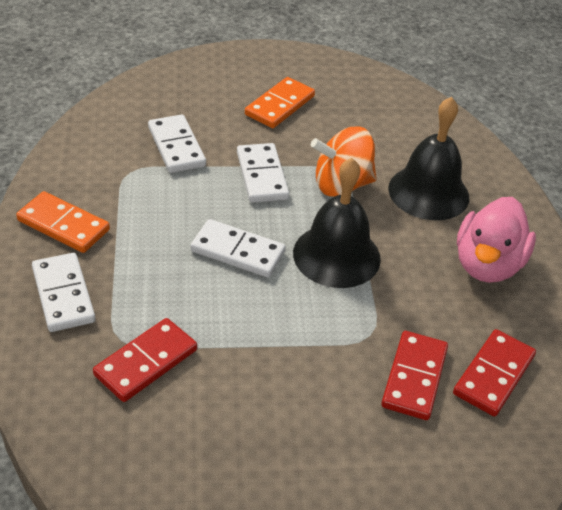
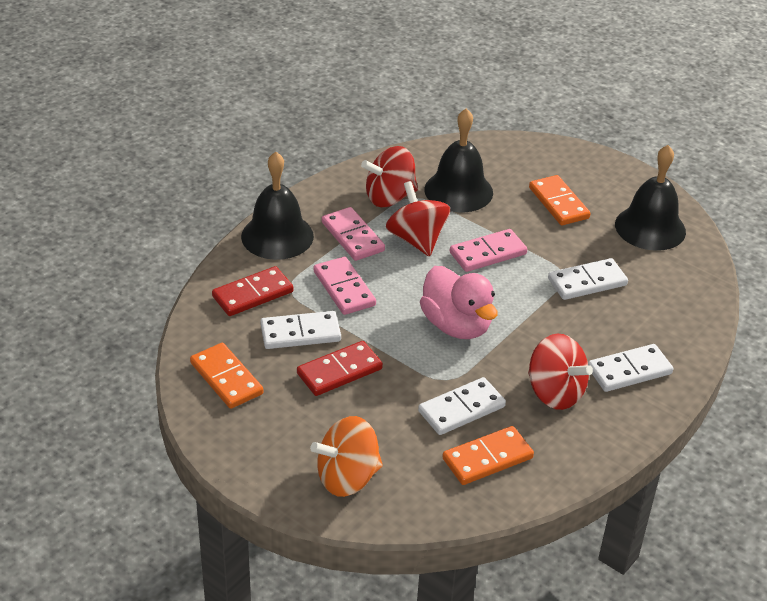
black bell: [293,158,381,288] [388,97,469,220] = 2 -> [241,152,314,260] [424,108,493,212] [615,145,686,251] = 3
orange domino: [16,191,110,253] [245,77,315,128] = 2 -> [190,343,264,409] [442,426,534,485] [529,175,591,225] = 3
pink domino: none = 0 -> [314,257,376,315] [322,207,385,261] [450,229,527,272] = 3
red domino: [93,318,197,402] [381,331,448,420] [453,329,536,416] = 3 -> [212,266,294,316] [297,341,383,396] = 2
red spinning top: none = 0 -> [361,146,418,207] [386,181,450,256] [528,334,593,410] = 3

